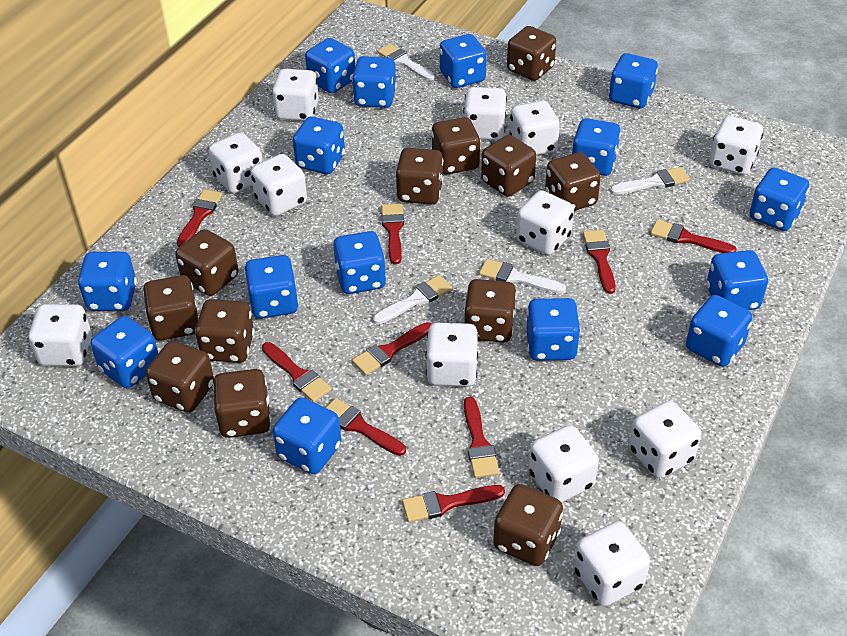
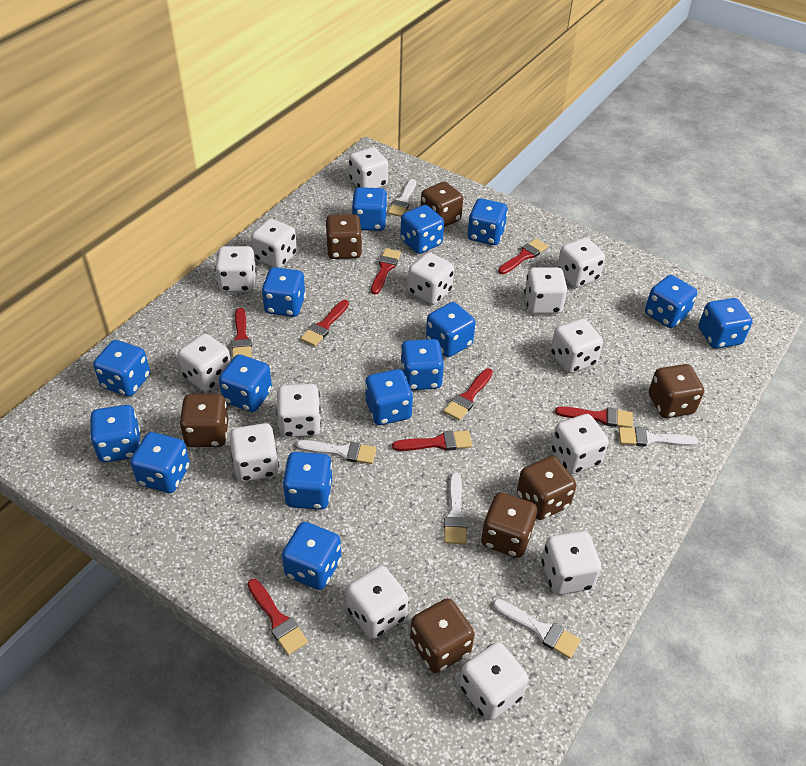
brown dice: [143,275,199,341] [146,341,214,413] [175,229,239,296] [195,299,254,363] [213,369,271,438] [396,148,444,205] [431,117,481,175] [464,279,517,343] [481,135,536,197] [493,484,563,566] [507,26,556,81] [545,152,601,211] = 12 -> [179,394,229,447] [325,214,362,259] [410,598,474,673] [421,182,463,227] [481,492,537,558] [517,456,576,520] [649,364,704,418] = 7
red brush: [177,189,223,247] [262,342,331,402] [326,398,406,456] [352,322,431,375] [381,204,404,265] [402,485,505,522] [464,397,499,478] [583,230,616,294] [650,220,737,253] = 9 -> [232,308,252,358] [247,579,308,655] [300,300,349,346] [371,248,401,294] [392,430,472,451] [444,369,493,421] [498,239,548,274] [555,406,633,428] = 8
white brush: [373,275,452,324] [378,44,435,81] [479,259,566,294] [610,167,690,195] = 4 -> [296,440,376,464] [388,179,416,217] [444,472,467,544] [493,599,581,659] [618,427,698,446] = 5
white dice: [28,304,92,366] [209,132,263,193] [250,154,307,216] [272,69,319,121] [425,323,479,387] [463,87,507,140] [509,101,560,155] [516,190,574,255] [529,425,599,502] [573,521,650,606] [629,401,701,478] [710,116,763,175] = 12 -> [178,334,231,392] [215,246,257,292] [230,423,279,482] [251,219,297,268] [276,384,321,437] [346,566,408,639] [349,147,388,188] [408,252,454,305] [460,642,528,721] [524,267,567,314] [542,531,602,595] [551,319,603,373] [551,414,609,474] [557,238,605,288] = 14

